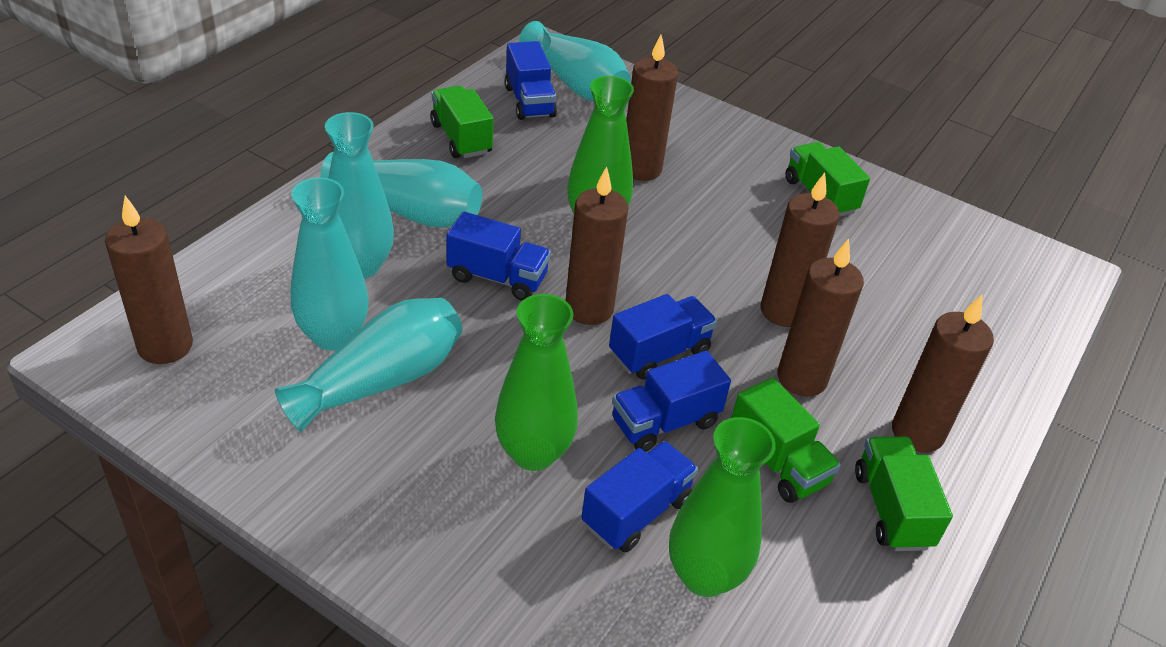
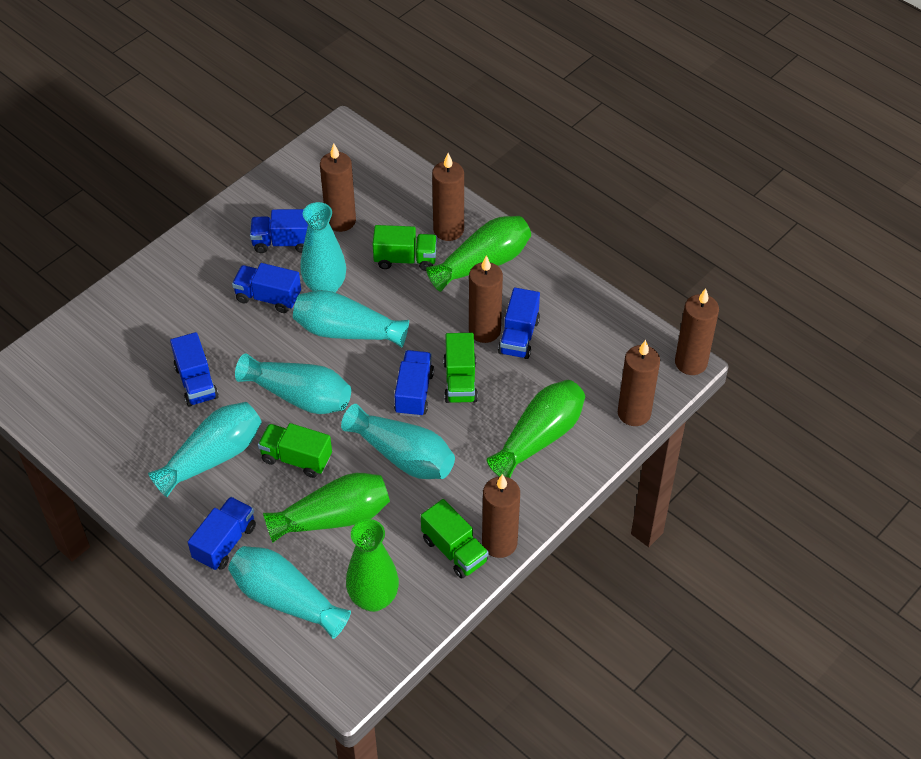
blue truck: [446,212,551,301] [505,41,557,120] [581,441,698,553] [609,294,717,380] [612,351,731,452] = 5 -> [170,332,219,407] [188,497,256,570] [232,263,301,313] [250,209,308,253] [394,350,434,417] [498,287,540,359] = 6
green vase: [495,294,578,471] [567,76,634,213] [669,417,776,597] = 3 -> [263,473,390,543] [346,519,399,612] [426,216,531,292] [487,380,585,478] = 4
turquoise vase: [275,298,463,432] [291,177,369,351] [320,152,482,228] [325,112,394,279] [519,21,631,102] = 5 -> [148,402,262,497] [228,546,351,639] [235,353,351,414] [293,290,409,348] [300,202,346,293] [341,404,455,479] = 6

